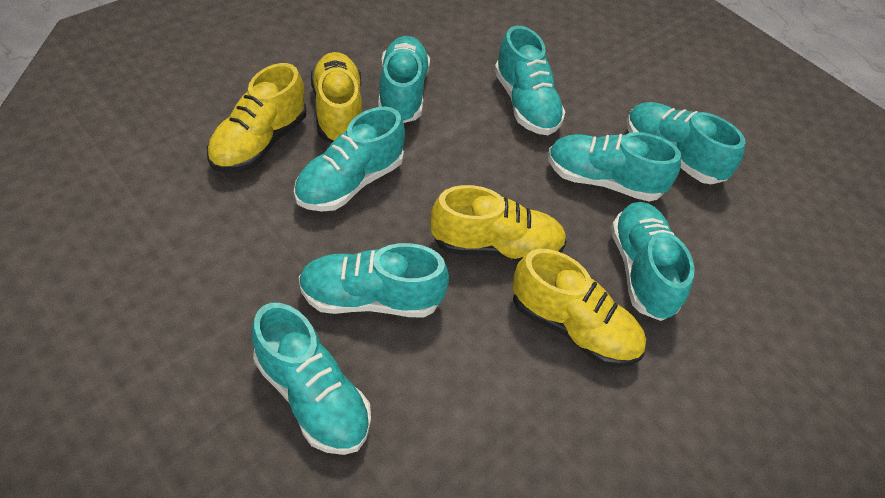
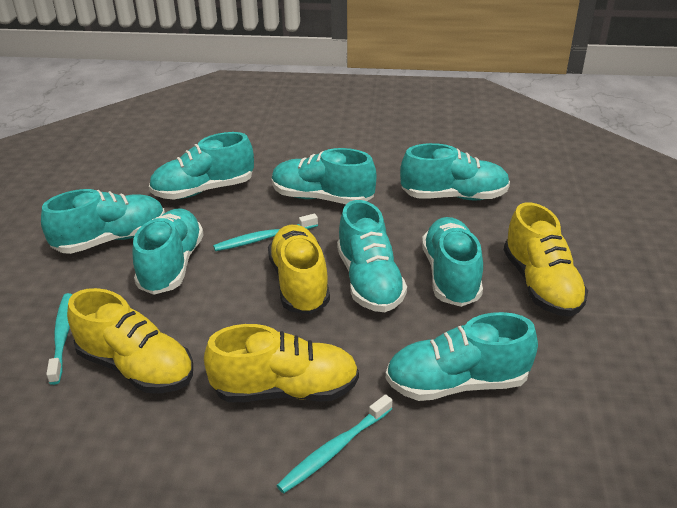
turquoise toothbrush: none = 0 -> [46,293,72,385] [213,214,318,251] [276,394,392,493] = 3

